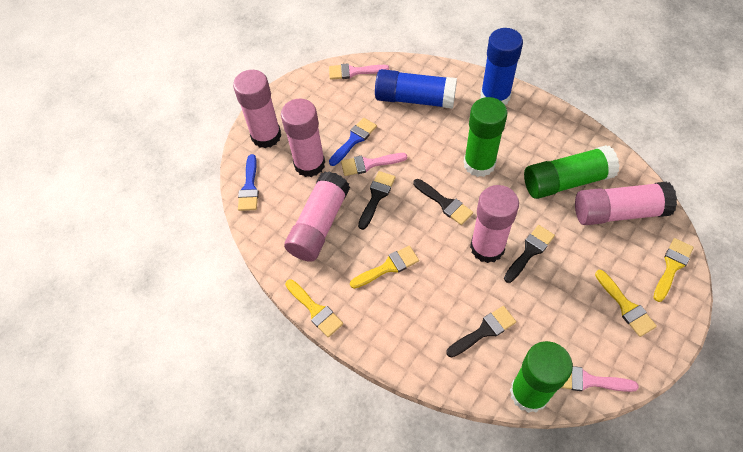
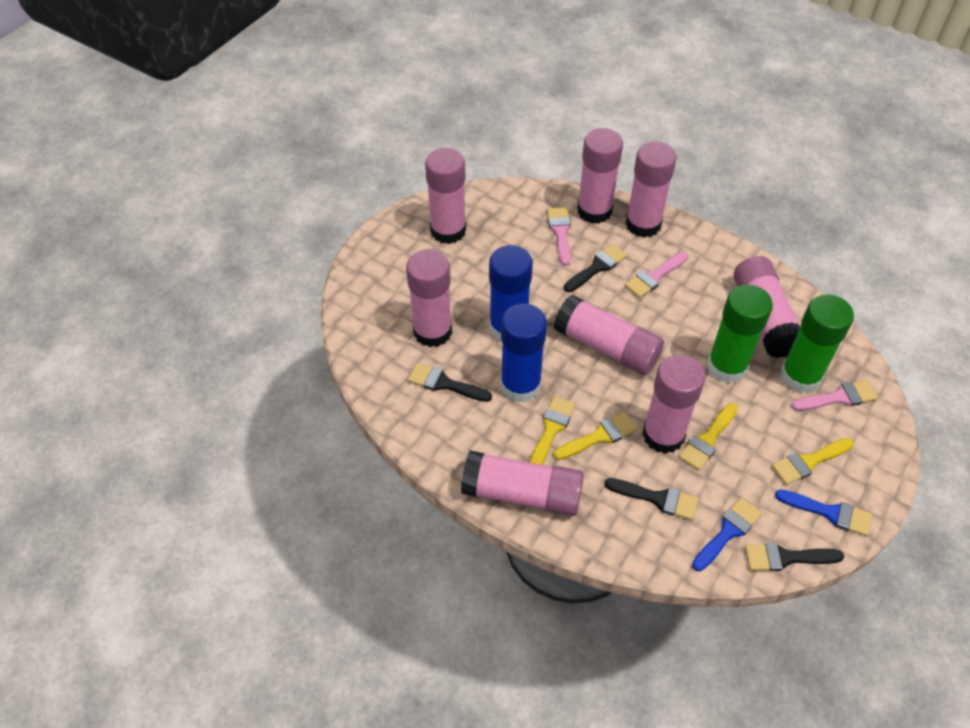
green glue stick: [464,97,508,177] [510,341,573,413] [524,145,620,199] = 3 -> [707,285,773,383] [780,294,854,393] = 2
pink glue stick: [233,70,281,148] [281,99,325,177] [284,171,350,262] [470,185,519,263] [575,182,677,225] = 5 -> [406,249,452,347] [425,148,466,244] [461,450,584,516] [554,295,664,375] [577,128,623,224] [625,141,677,238] [642,355,705,454] [734,256,801,358] = 8

